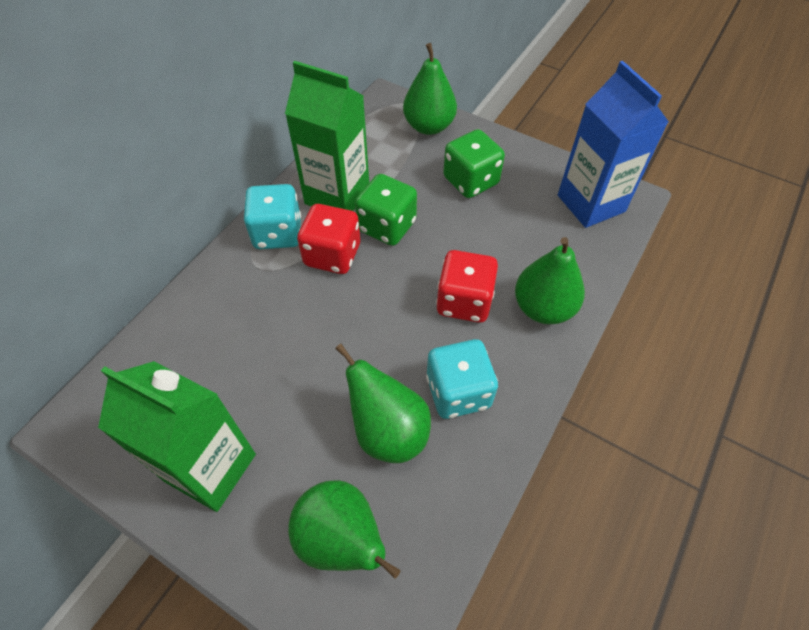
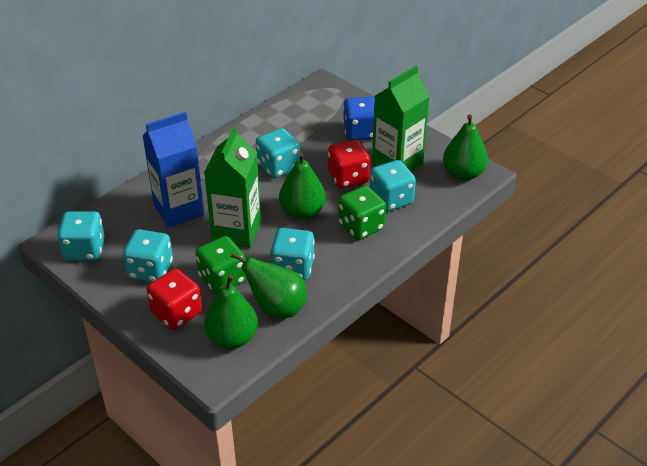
blue dice: none = 0 -> [343,97,375,140] = 1
turquoise dice: [244,184,301,249] [426,339,498,419] = 2 -> [57,211,105,261] [123,229,173,282] [256,128,300,178] [270,228,315,280] [370,160,416,212] = 5

